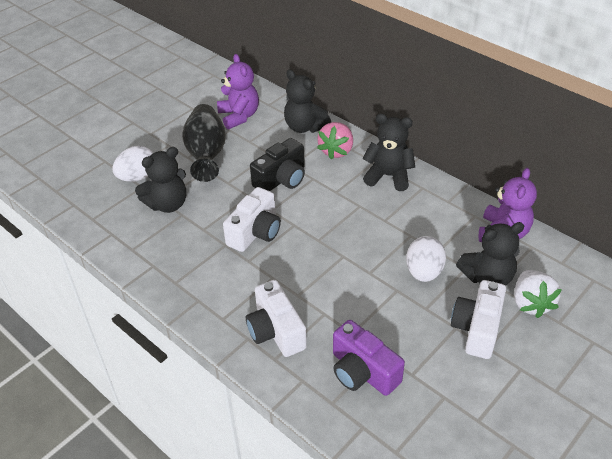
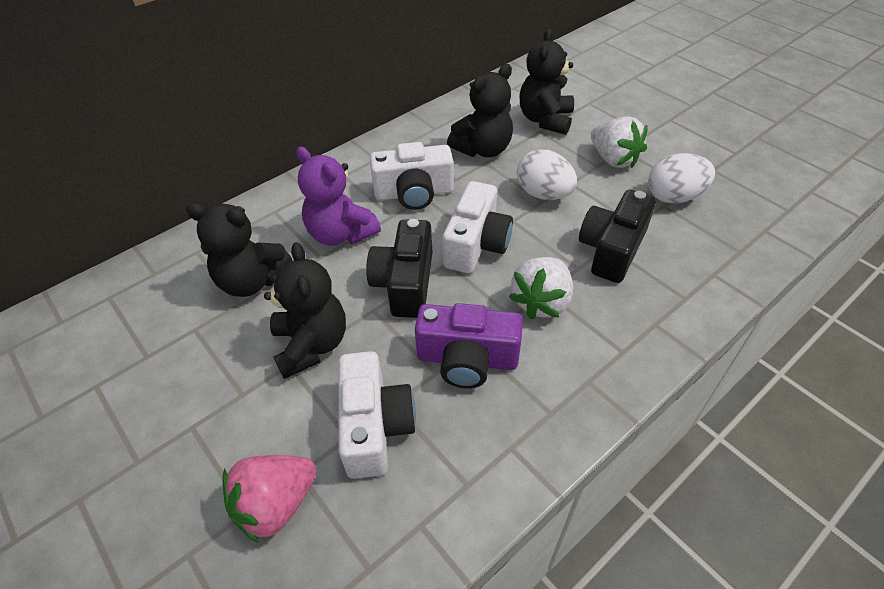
black camera: [250,138,305,191] = 1 -> [366,219,432,318] [579,190,656,283] = 2
black vase: [182,104,226,182] = 1 -> none = 0
purple teddy bear: [217,54,259,129] [479,168,537,242] = 2 -> [296,147,381,246] = 1
white strawberry: [514,270,562,318] = 1 -> [509,257,573,319] [591,116,648,168] = 2

